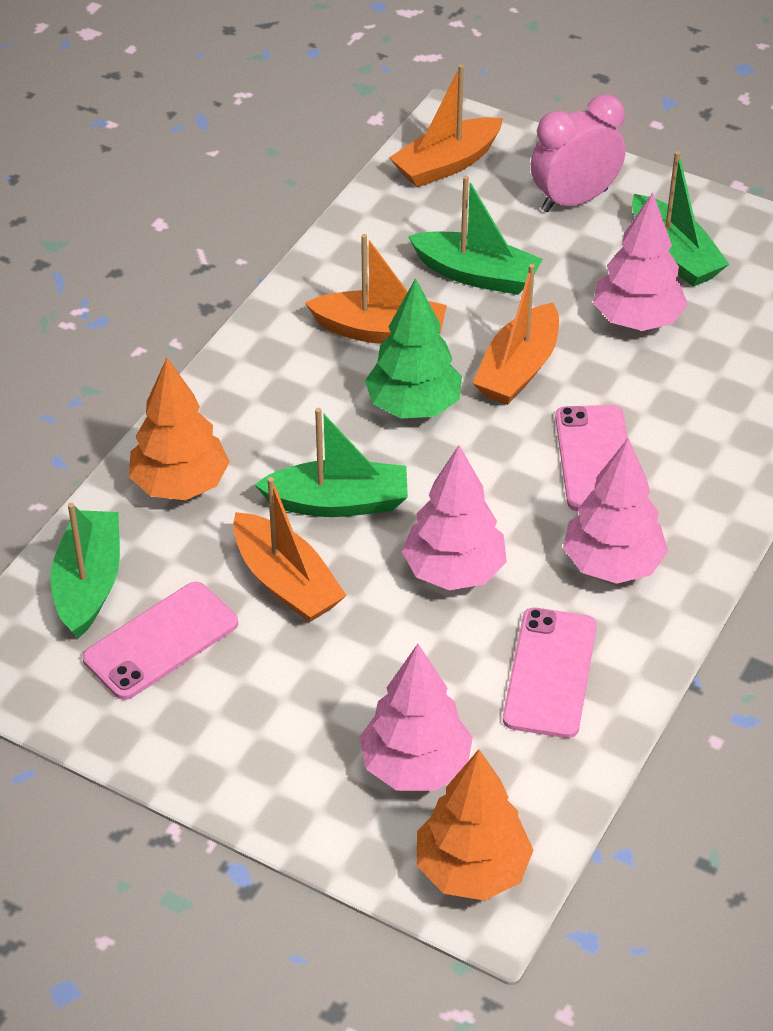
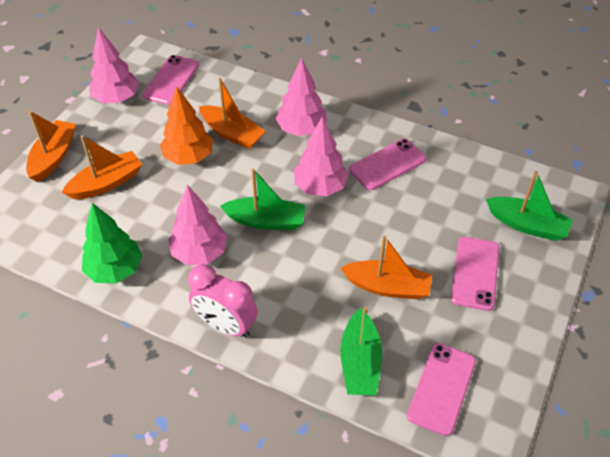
green boat: [50,503,120,638] [254,408,408,517] [408,176,543,295] [632,151,729,287] = 4 -> [220,169,306,230] [340,306,382,395] [486,171,573,241] = 3
orange tree: [129,358,230,500] [417,750,533,901] = 2 -> [160,86,213,165] = 1
pink phone: [82,582,238,700] [503,608,597,738] [555,405,628,511] = 3 -> [142,55,199,105] [349,139,426,190] [407,343,476,436] [451,237,499,311] = 4

